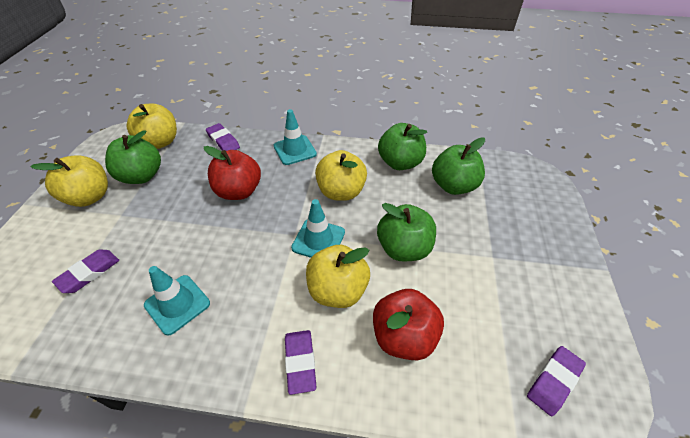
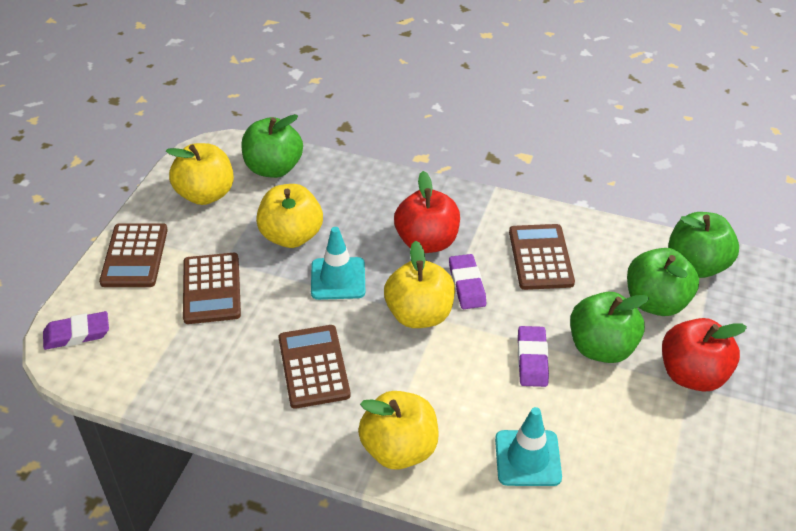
brown calculator: none = 0 -> [99,223,168,287] [183,253,241,324] [279,325,351,409] [509,224,575,290] = 4
purple eraser: [52,250,119,293] [206,123,240,151] [285,330,316,395] [527,346,586,416] = 4 -> [43,311,109,350] [449,254,486,309] [518,326,549,387] = 3
turquoise traffic cone: [144,266,210,336] [274,109,317,165] [291,199,345,258] = 3 -> [311,227,366,300] [495,407,562,486] = 2

